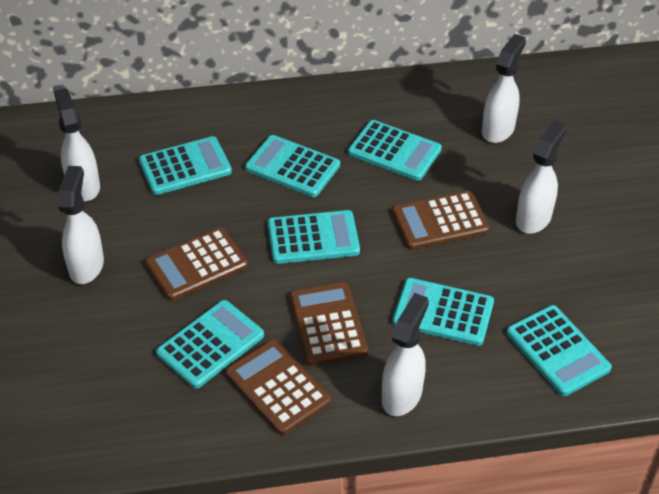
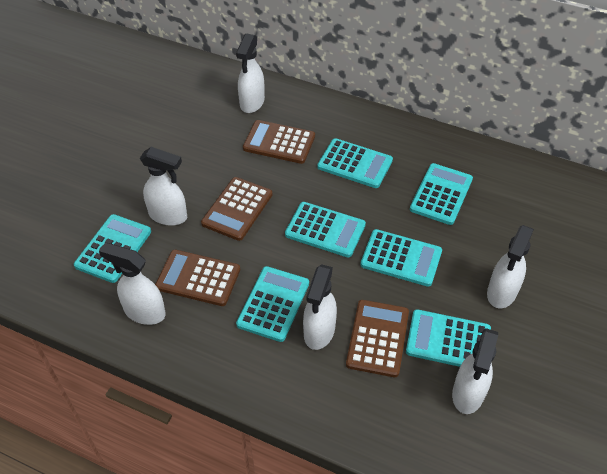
white spray bottle: [54,88,100,201] [58,166,104,284] [382,293,429,416] [482,34,526,143] [516,120,567,234] = 5 -> [99,243,166,325] [140,147,187,226] [236,33,265,113] [303,264,337,350] [452,328,498,414] [487,225,534,308] = 6

